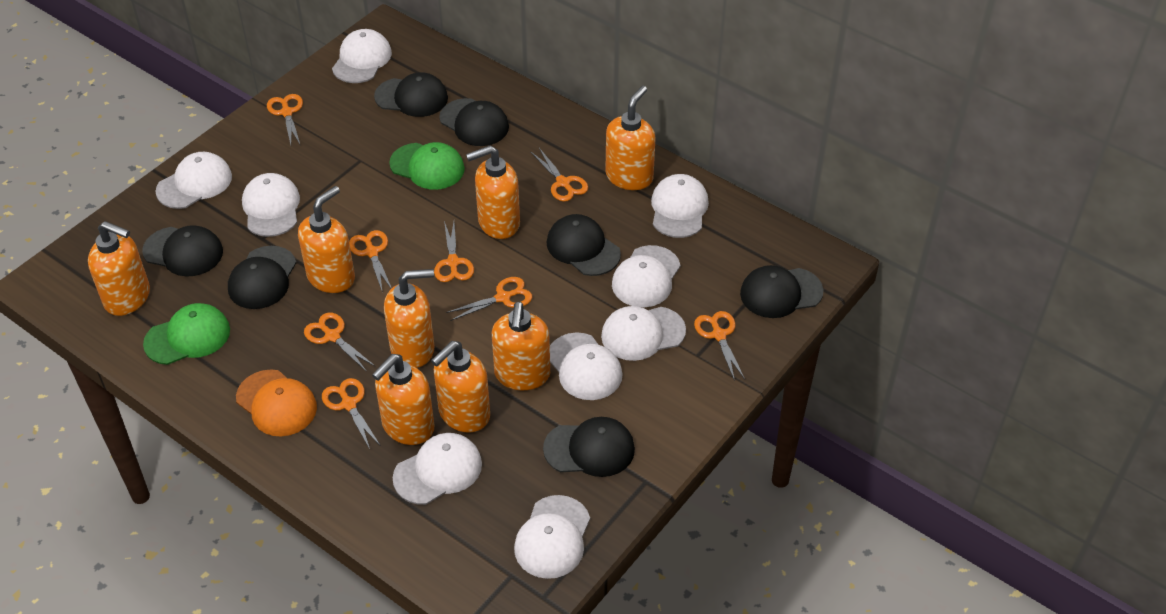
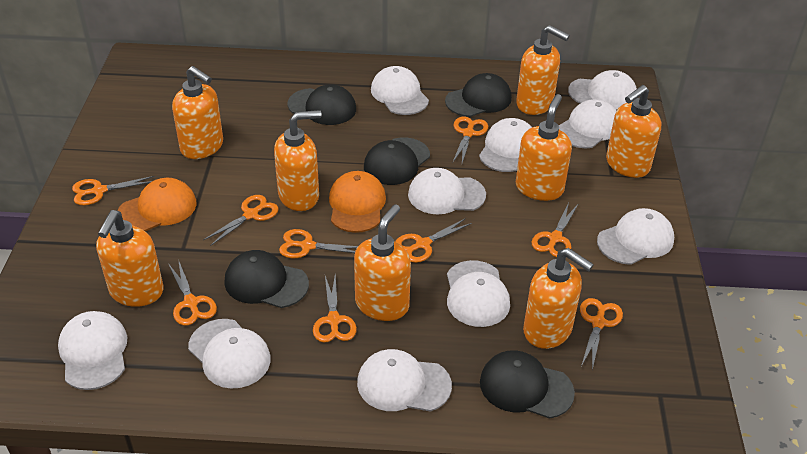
black cap: [142,225,223,277] [228,246,296,309] [374,72,448,117] [439,98,509,146] [543,417,635,477] [547,214,621,276] [740,265,824,318] = 7 -> [224,250,309,308] [287,84,356,125] [364,137,430,185] [445,73,512,117] [480,350,575,419] = 5
green cap: [143,303,230,365] [389,142,465,190] = 2 -> none = 0
orange cap: [236,369,317,436] = 1 -> [117,178,197,231] [329,171,386,233] = 2
orange scissors: [267,94,303,146] [304,313,376,372] [322,378,380,449] [349,230,392,293] [434,221,474,282] [446,277,532,321] [531,148,588,202] [694,311,745,381] = 8 -> [72,176,155,205] [168,259,217,326] [203,195,278,246] [279,229,358,258] [313,273,357,343] [395,218,472,263] [453,116,488,163] [531,202,579,257] [580,298,623,370] = 9
white cap: [156,152,232,209] [242,173,300,237] [332,29,392,83] [393,433,482,505] [514,495,590,579] [550,332,622,400] [601,306,686,361] [612,245,681,307] [651,174,709,238] = 9 -> [58,311,127,390] [188,319,271,389] [357,349,452,412] [371,66,429,115] [408,168,486,215] [447,260,510,327] [479,118,532,172] [559,99,617,148] [568,70,637,109] [597,208,674,265] = 10

